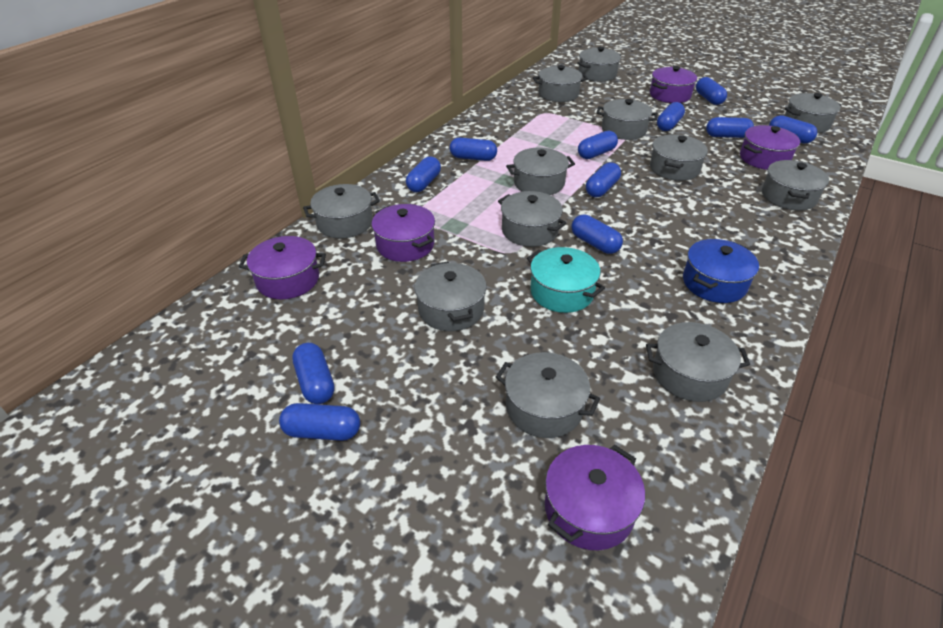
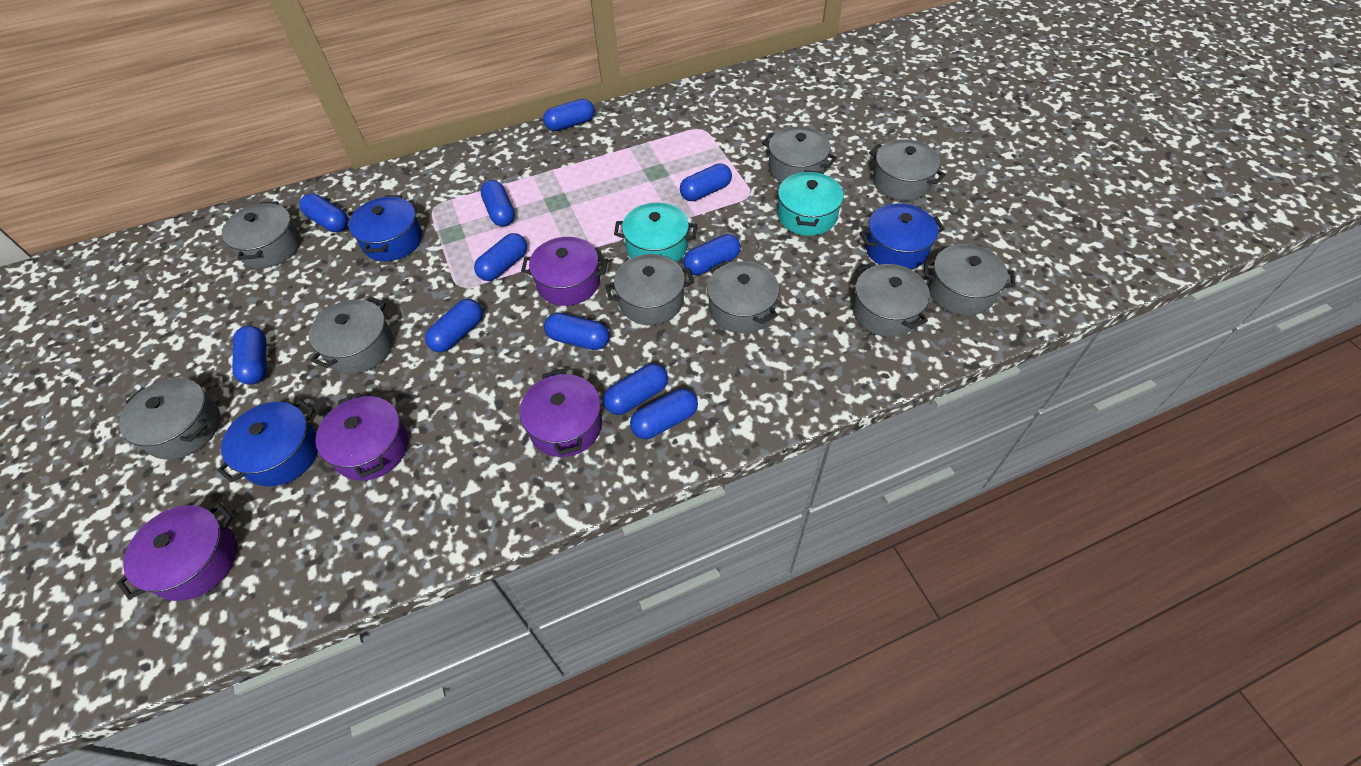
blue pot: [683,239,759,303] = 1 -> [217,399,318,486] [349,195,422,261] [860,203,945,269] = 3
grey pot: [303,184,380,239] [415,261,487,331] [496,352,600,438] [498,191,567,247] [506,148,575,195] [533,65,588,102] [577,47,621,82] [597,99,658,140] [646,322,750,402] [650,134,708,181] [762,160,829,211] [784,93,841,133] = 12 -> [119,378,221,459] [222,201,301,268] [309,297,393,374] [605,254,694,325] [707,261,779,334] [762,127,837,183] [852,262,930,337] [869,139,946,201] [924,244,1016,316] = 9
purple pot: [239,236,326,299] [371,204,435,262] [545,445,645,550] [650,66,697,103] [740,125,800,170] = 5 -> [117,503,237,601] [315,393,408,481] [520,369,602,457] [521,237,608,306] = 4
turquoise pot: [527,247,605,313] = 1 -> [614,202,697,263] [777,170,844,236] = 2

